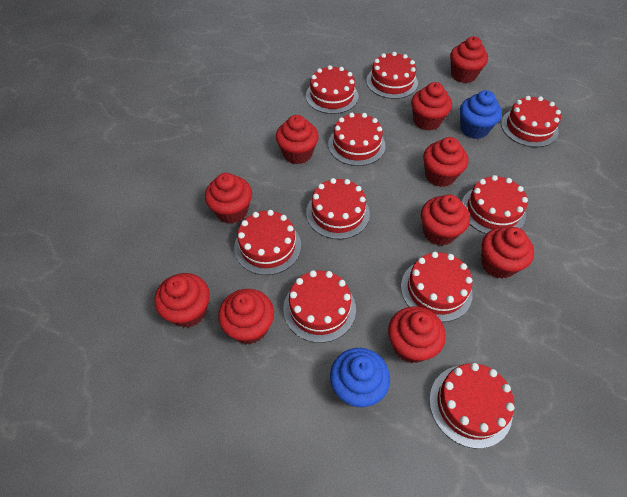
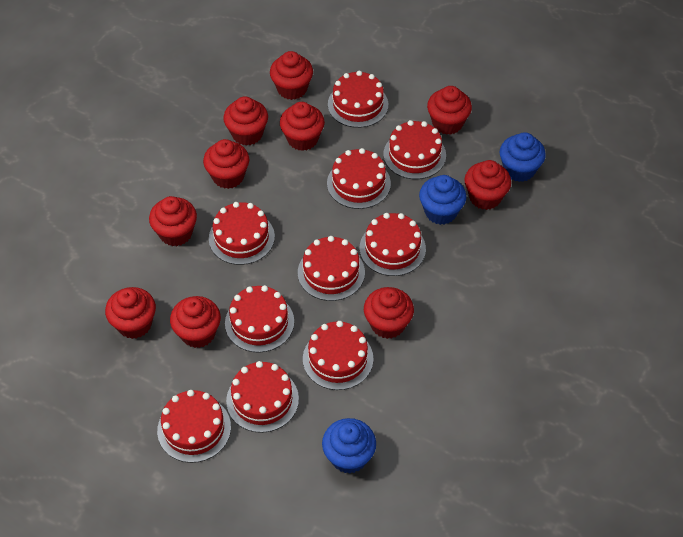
blue cupcake: [330,348,390,407] [460,90,502,139] = 2 -> [322,418,376,474] [419,175,466,225] [500,132,546,182] = 3

